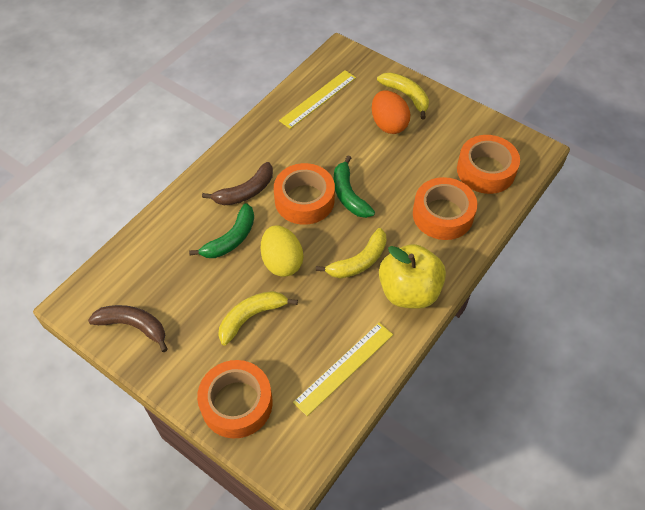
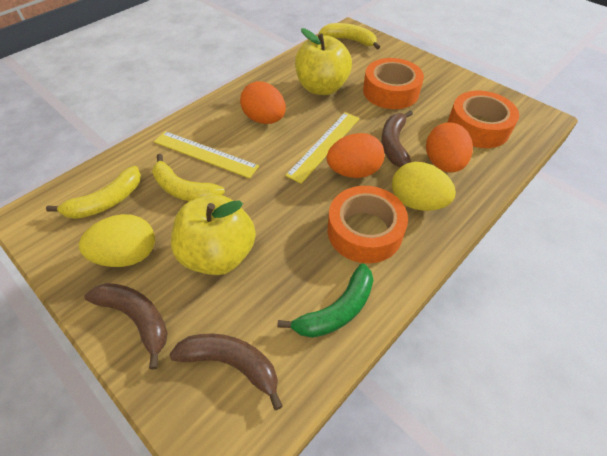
brown banana: [88,305,168,352] [202,162,273,205] = 2 -> [84,283,168,370] [169,334,283,410] [381,110,413,167] = 3
green banana: [189,203,254,258] [334,155,375,218] = 2 -> [277,263,373,338] = 1
orange egg: [372,90,410,134] = 1 -> [240,81,286,124] [327,133,384,178] [426,122,473,173] = 3
orange tape: [197,360,273,439] [274,163,335,225] [413,177,477,240] [457,135,520,194] = 4 -> [328,186,408,263] [363,58,424,109] [447,91,519,148] = 3
yellow apple: [379,244,446,309] = 1 -> [171,194,256,275] [295,28,352,95] = 2
yellow egg: [261,225,303,277] = 1 -> [79,214,155,267] [392,162,456,211] = 2

